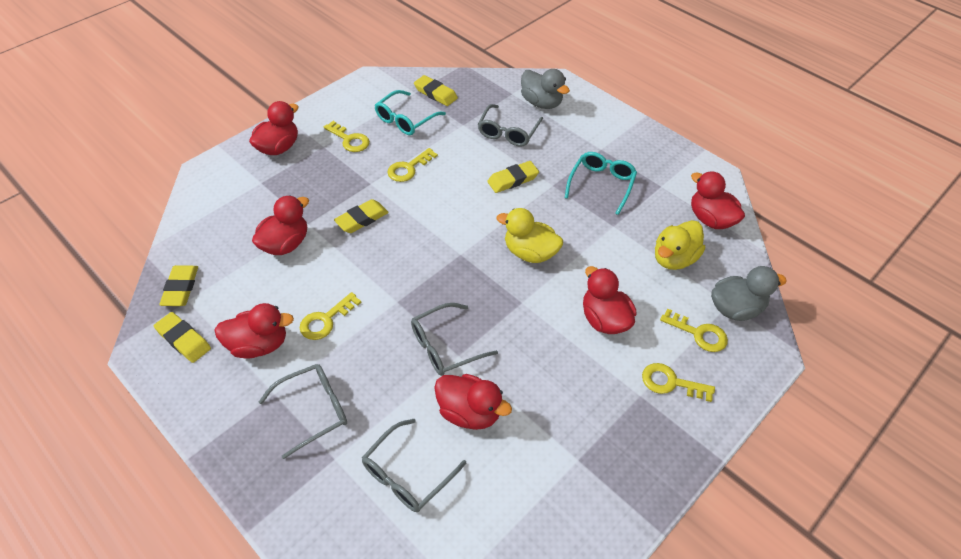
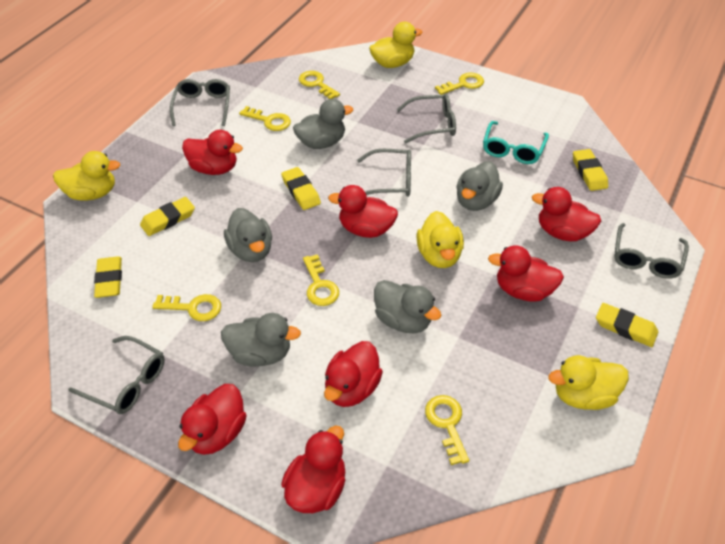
grey duck: [521,69,570,109] [711,266,787,321] = 2 -> [221,313,301,367] [224,208,272,262] [293,99,353,149] [374,280,441,333] [456,161,503,211] = 5
grey glasses: [259,364,347,459] [362,419,466,512] [411,303,498,376] [478,104,543,147] = 4 -> [68,336,165,414] [170,79,230,126] [357,149,411,197] [396,94,456,143] [614,223,689,279] = 5
red duck: [215,303,294,358] [249,101,299,155] [252,195,309,255] [434,374,512,430] [583,266,637,334] [691,171,745,229] = 6 -> [178,384,247,455] [182,130,243,175] [281,425,345,513] [324,341,383,407] [328,185,398,238] [488,245,564,302] [532,187,601,241] = 7
turquoise glasses: [375,90,446,135] [565,152,637,215] = 2 -> [483,121,549,164] = 1
yellow duck: [496,208,563,263] [655,220,705,270] = 2 -> [53,151,120,201] [369,22,423,68] [416,211,464,268] [549,355,629,410] = 4
yellow key: [300,292,361,340] [324,121,370,152] [387,148,438,182] [642,363,715,402] [660,309,728,352] = 5 -> [152,294,221,321] [239,106,291,131] [299,71,340,99] [303,254,339,306] [425,395,469,465] [435,72,484,95] = 6

